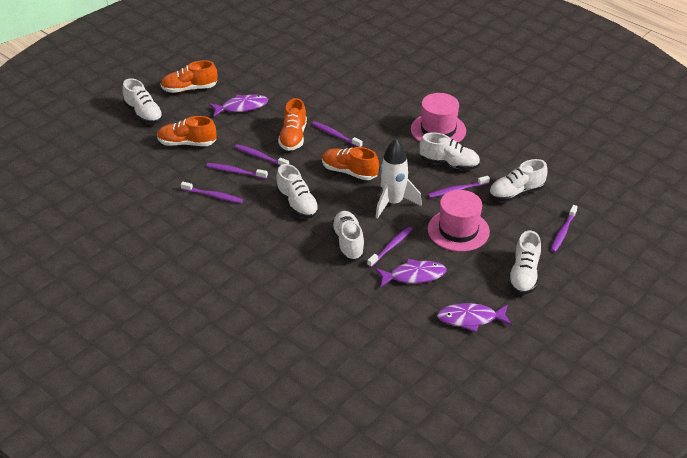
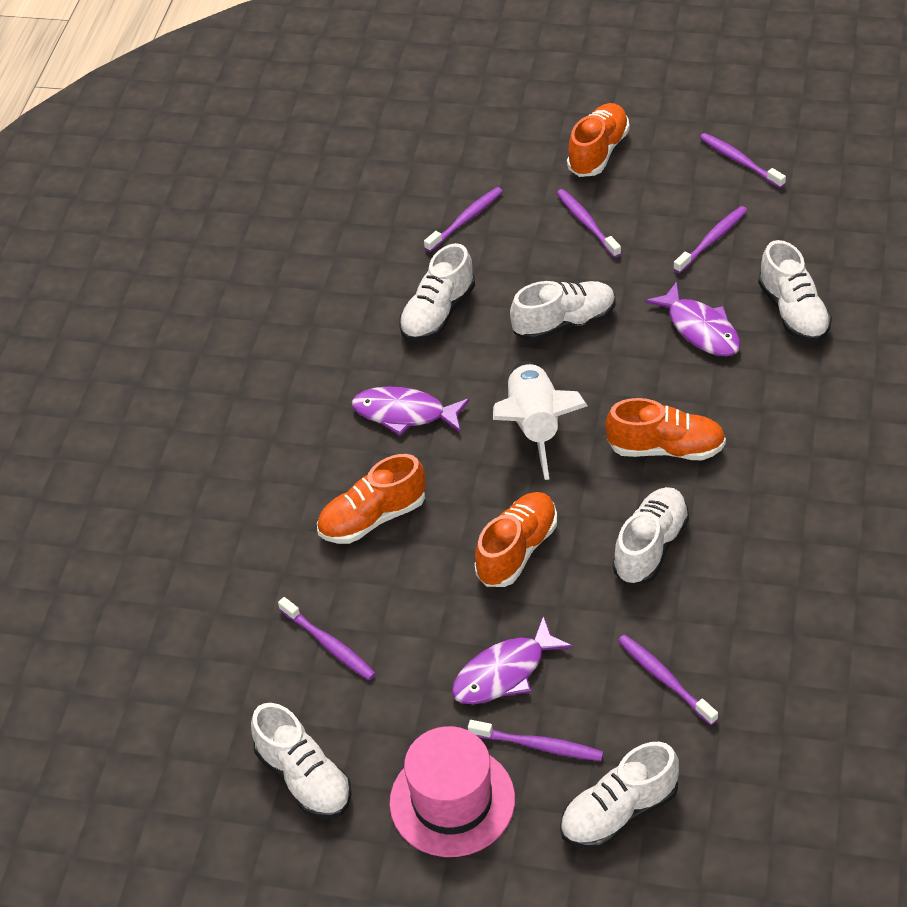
pink hat: [411,93,466,143] [428,190,490,252] = 2 -> [390,726,515,857] = 1

